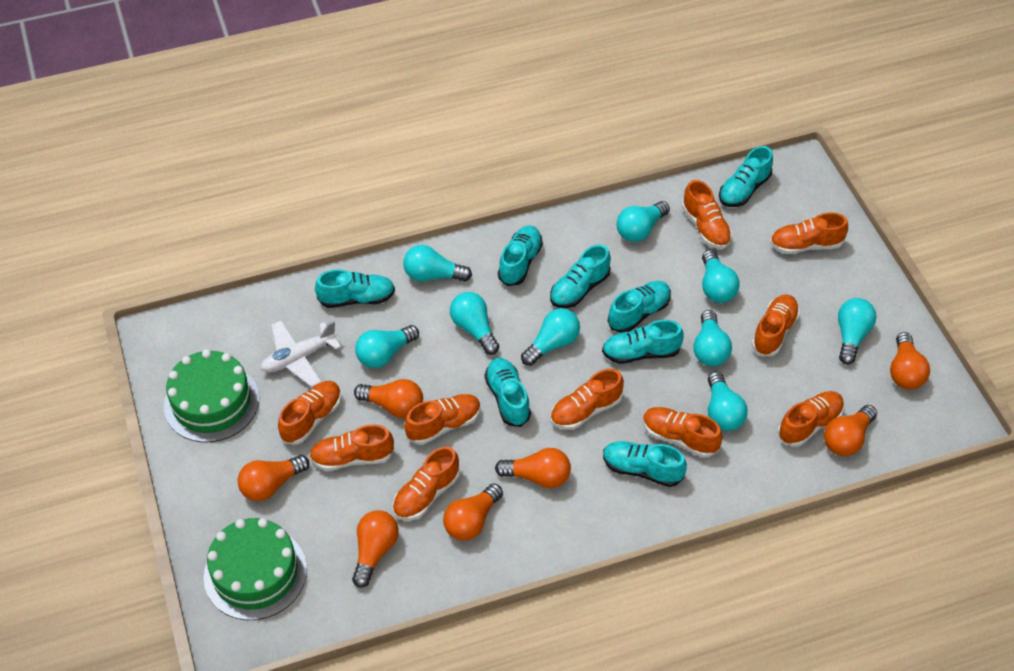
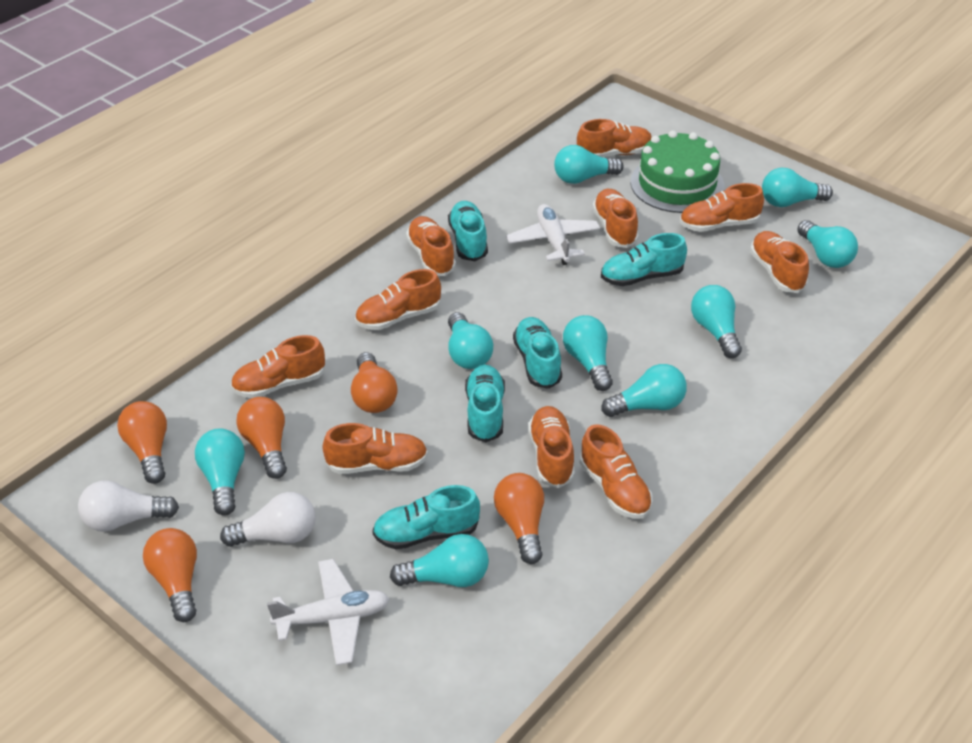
green cake: [164,349,259,443] [204,518,307,620] = 2 -> [630,130,725,213] = 1
orange light bulb: [238,455,309,501] [352,510,398,588] [354,379,423,418] [443,483,503,540] [495,448,571,488] [824,405,877,456] [890,332,930,390] = 7 -> [117,401,167,484] [143,528,197,622] [236,397,287,479] [351,352,398,413] [494,473,544,564] = 5
turquoise shoe: [315,269,395,308] [484,358,531,427] [498,225,543,286] [550,244,611,308] [602,320,683,364] [603,441,687,487] [608,281,671,333] [719,146,773,207] = 8 -> [372,485,480,549] [448,201,488,261] [465,365,505,442] [513,317,562,389] [601,233,687,286] = 5
white light bulb: none = 0 -> [78,480,179,532] [220,492,316,547] = 2
white plane: [261,320,341,387] = 1 -> [267,559,390,666] [506,204,601,265] = 2

